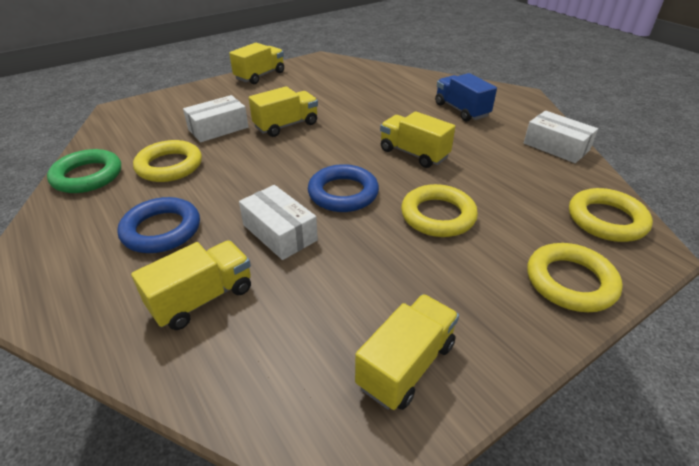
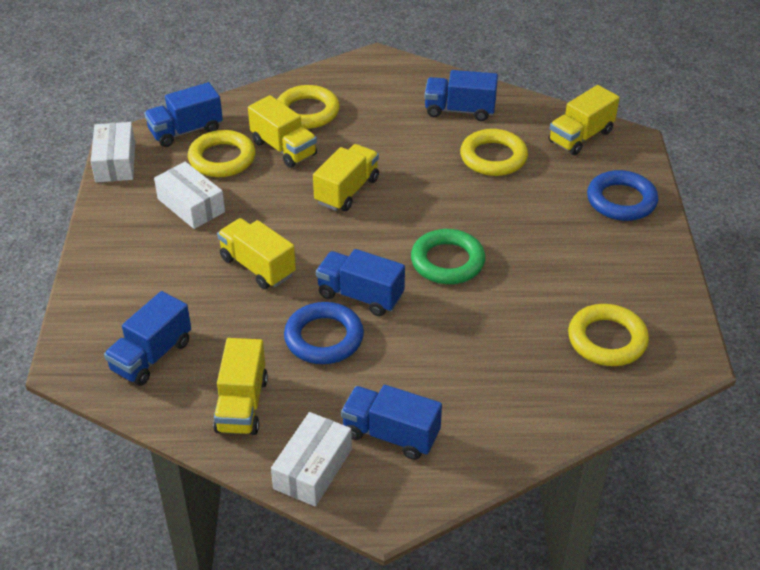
blue truck: [435,73,497,122] = 1 -> [104,291,191,386] [144,82,223,147] [316,249,405,316] [341,385,442,460] [425,70,498,121] = 5

